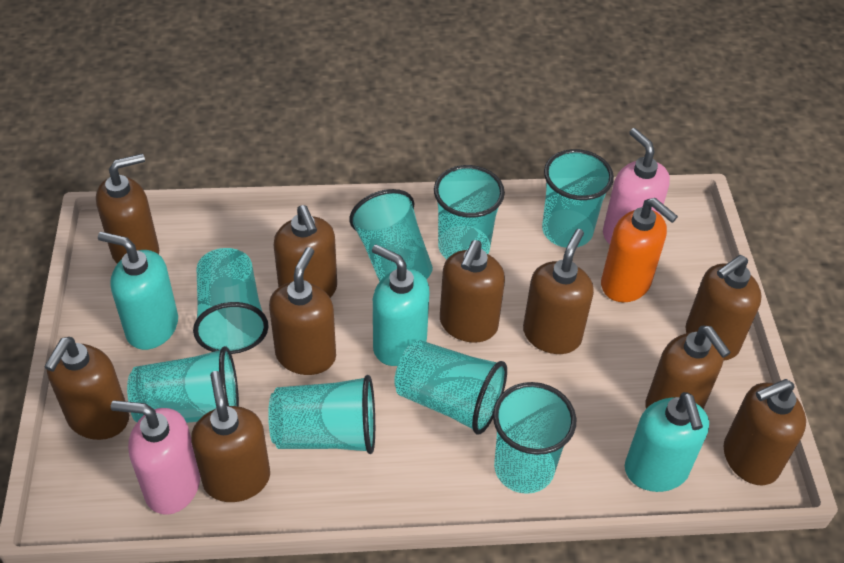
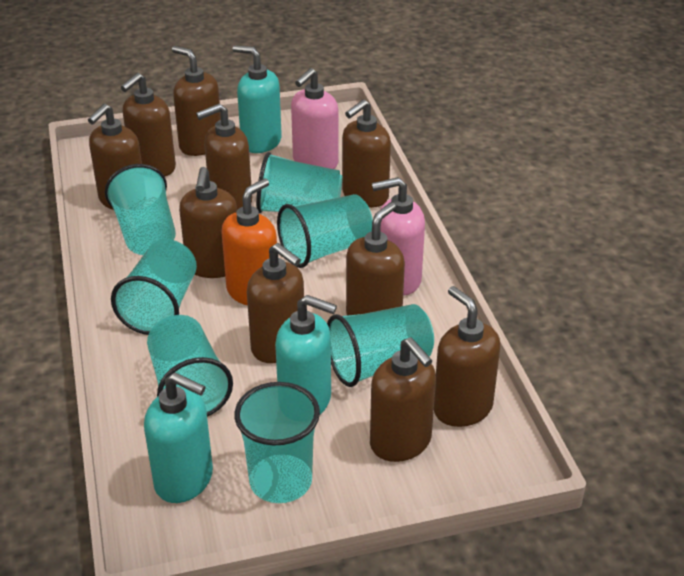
turquoise cup: [127,346,239,423] [193,248,269,354] [268,375,375,454] [350,189,433,282] [394,340,507,435] [434,165,505,259] [493,382,576,494] [542,149,614,248] = 8 -> [105,164,176,255] [111,239,197,335] [147,315,233,417] [234,382,320,503] [256,152,343,213] [277,194,373,268] [327,304,434,387] = 7

